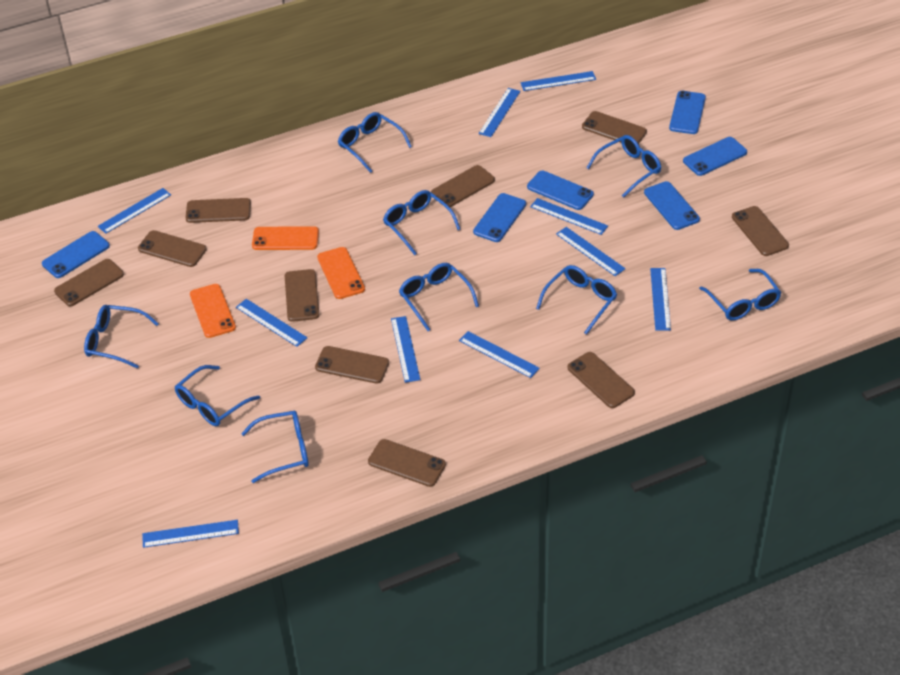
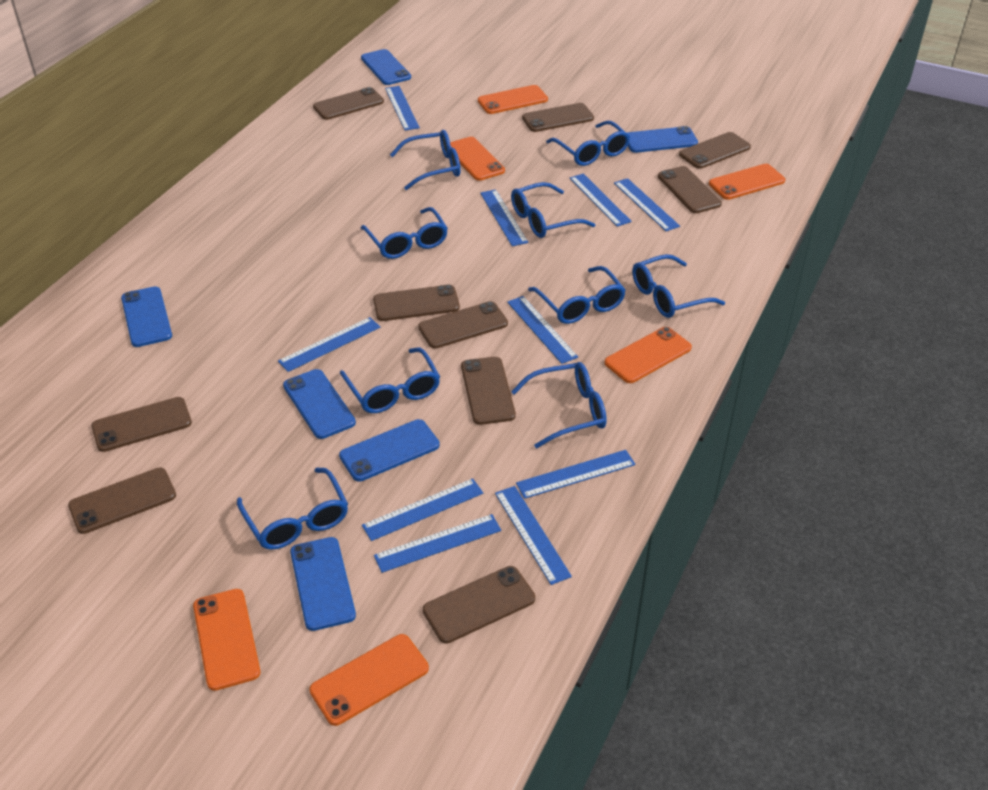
orange phone: [190,284,236,338] [252,226,319,250] [317,247,365,299] = 3 -> [193,589,261,691] [309,634,429,726] [450,137,505,181] [478,85,548,114] [605,327,692,383] [709,164,785,200] = 6

